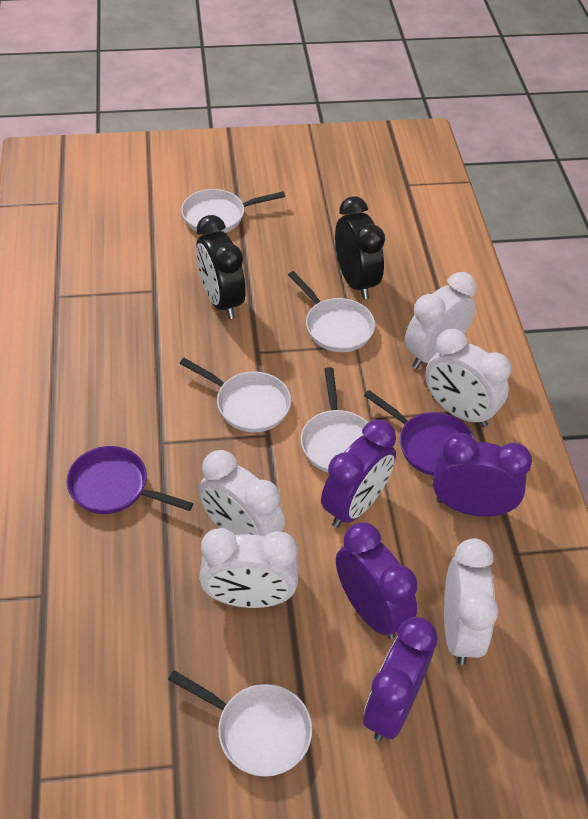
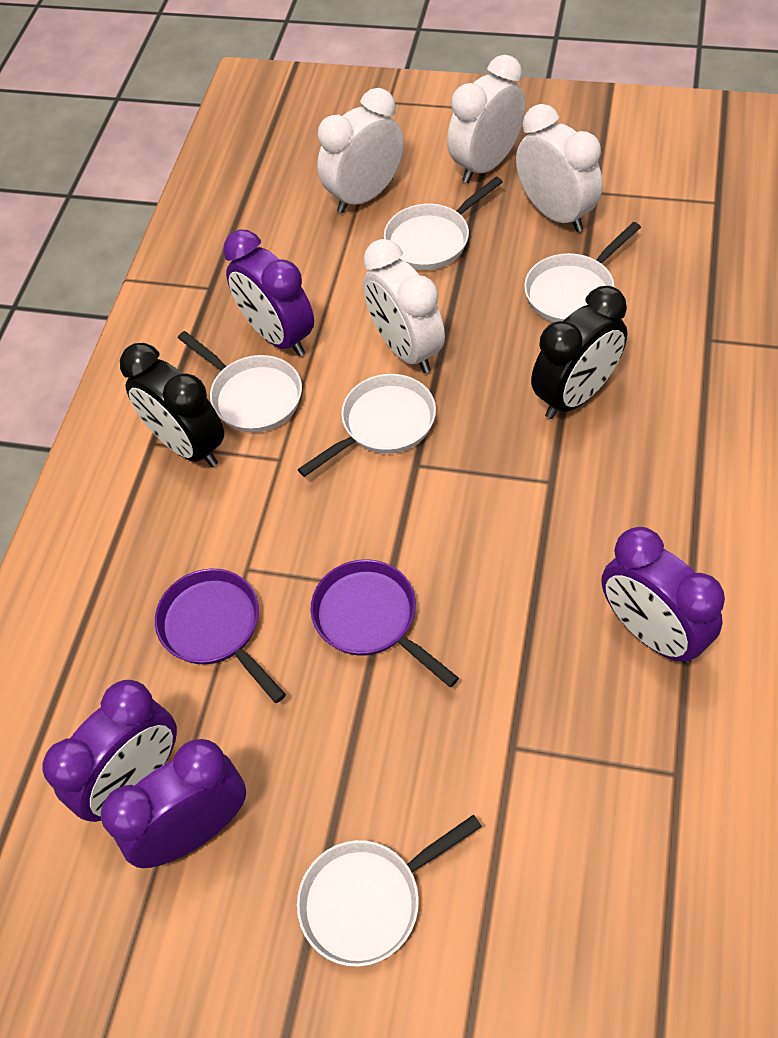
white clock: [198,450,285,536] [199,528,299,608] [405,272,477,369] [425,329,511,427] [444,538,498,665] = 5 -> [317,88,404,213] [363,239,445,373] [447,55,526,183] [516,104,603,232] = 4

